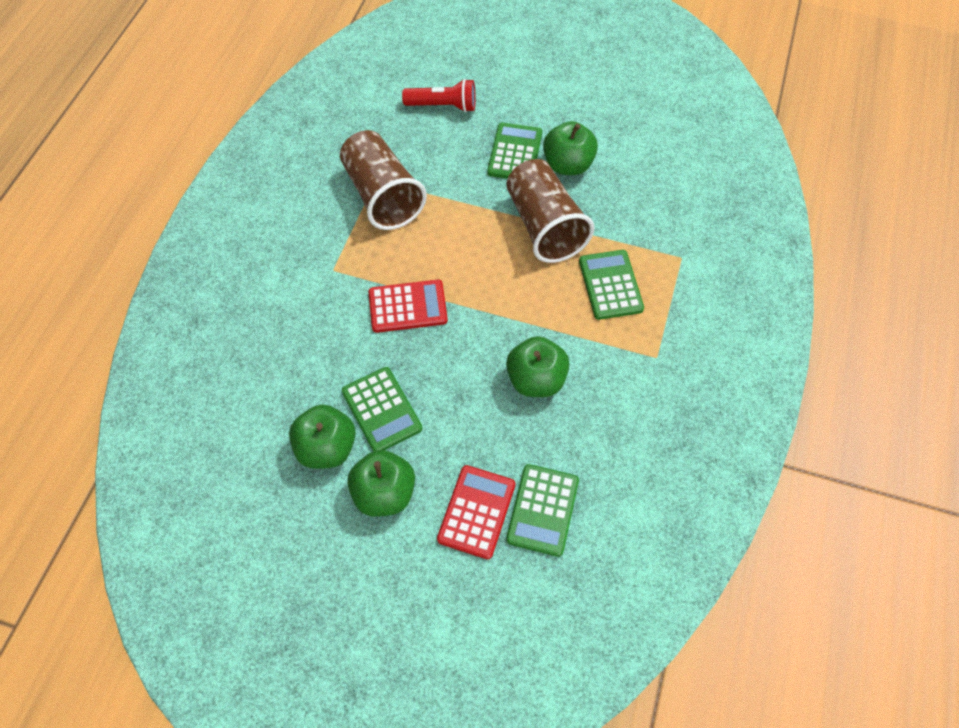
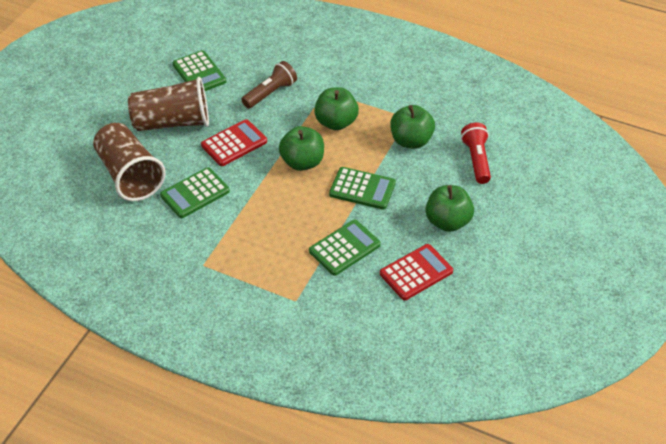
brown flashlight: none = 0 -> [241,61,297,109] = 1

